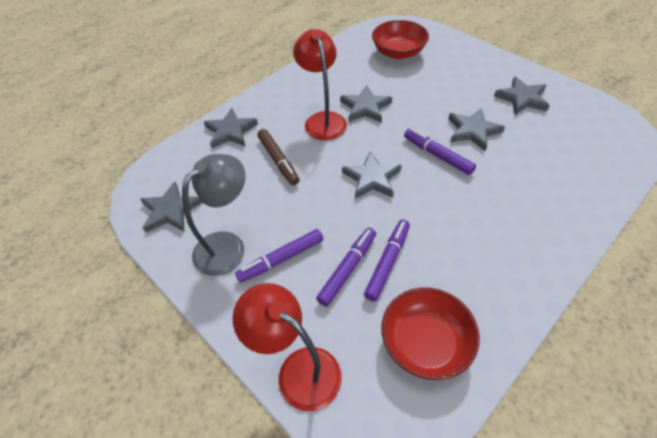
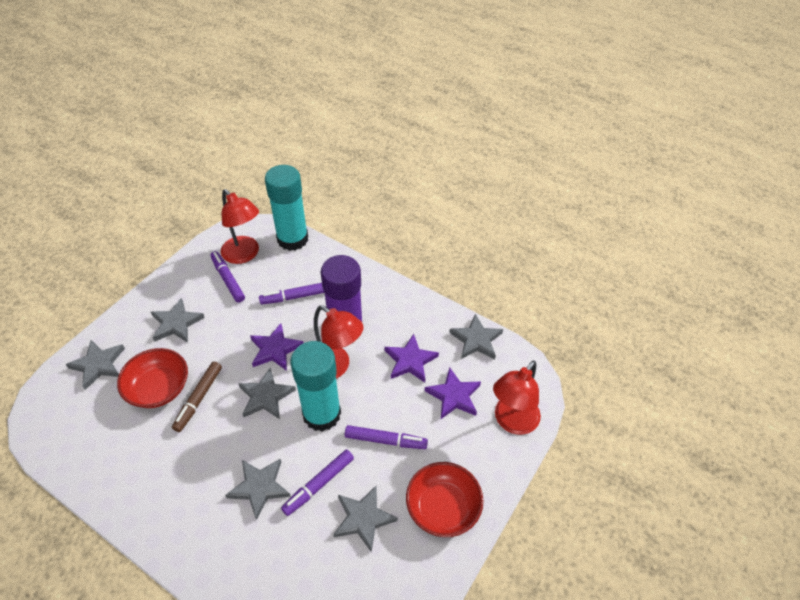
grey lamp: [182,154,246,276] = 1 -> none = 0
purple glue stick: none = 0 -> [321,255,363,343] = 1
purple star: none = 0 -> [250,323,303,371] [384,334,439,383] [425,367,481,419] = 3
red lamp: [233,283,342,411] [293,29,347,140] = 2 -> [221,189,259,264] [314,305,364,379] [493,361,541,435] = 3
turquoise glue stick: none = 0 -> [265,165,308,251] [291,341,341,432] = 2

